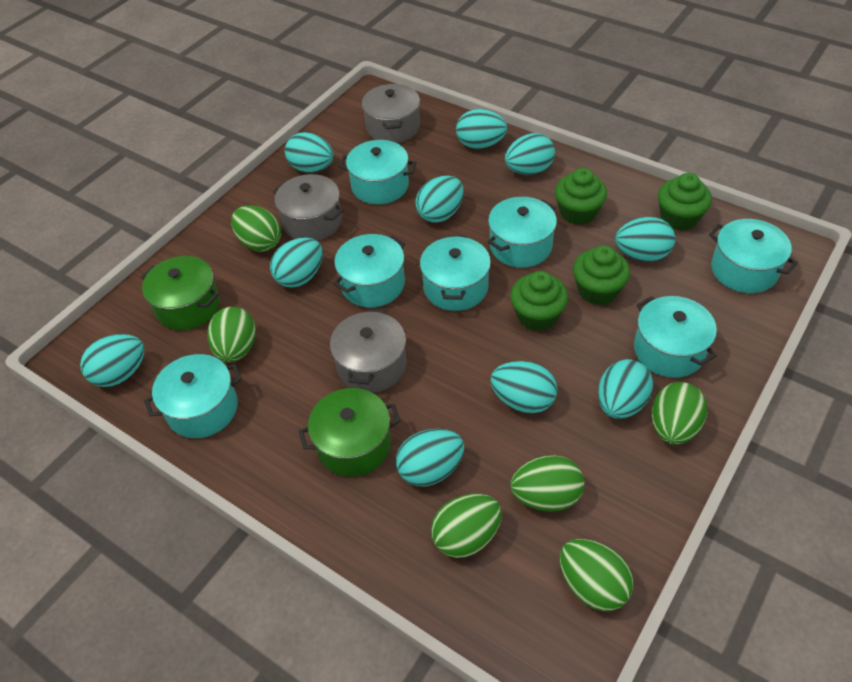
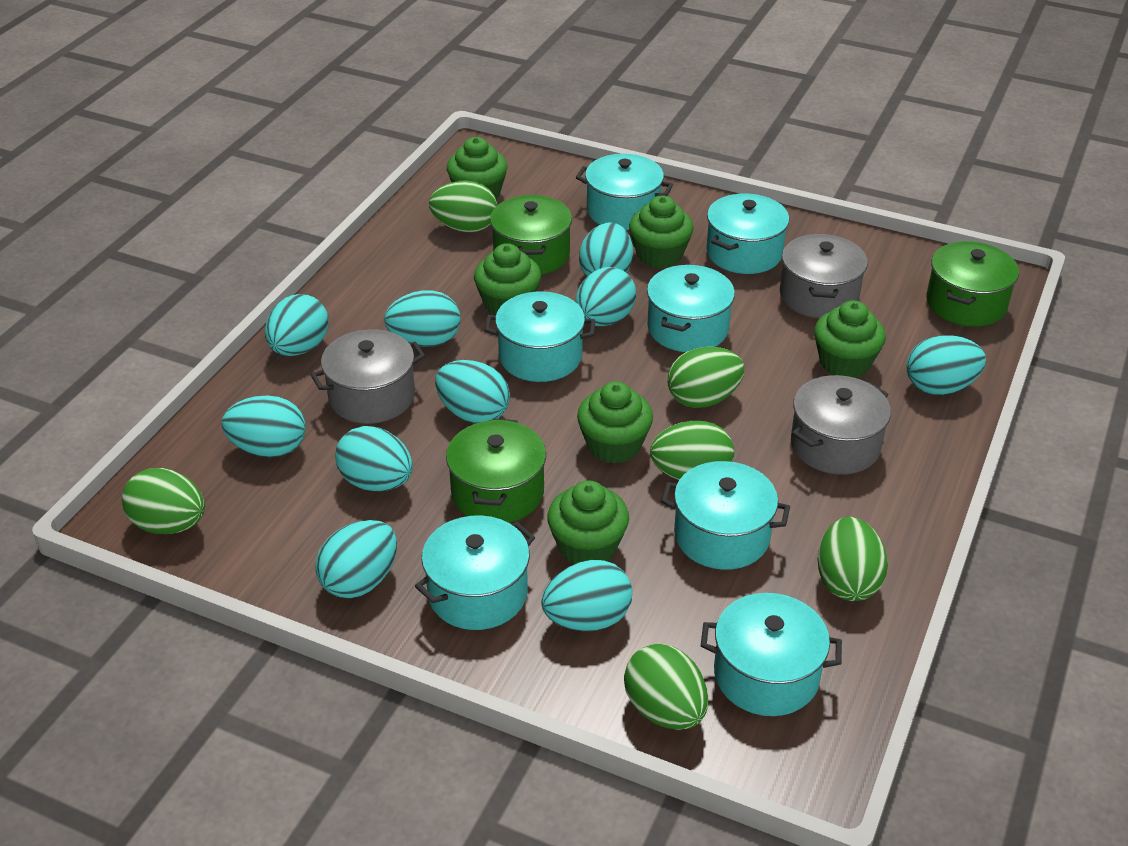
green cupcake: [510,271,568,331] [555,168,607,225] [573,245,630,305] [658,173,712,231] = 4 -> [447,137,508,200] [474,243,541,315] [547,480,629,564] [577,381,653,464] [629,195,694,268] [814,300,886,378] = 6
green pot: [141,256,220,330] [299,388,400,477] = 2 -> [446,419,546,523] [490,195,572,275] [926,241,1019,327] = 3

